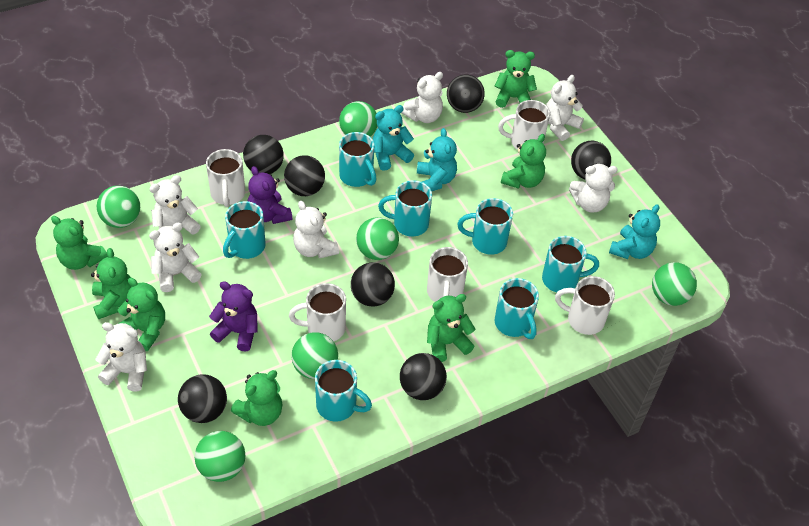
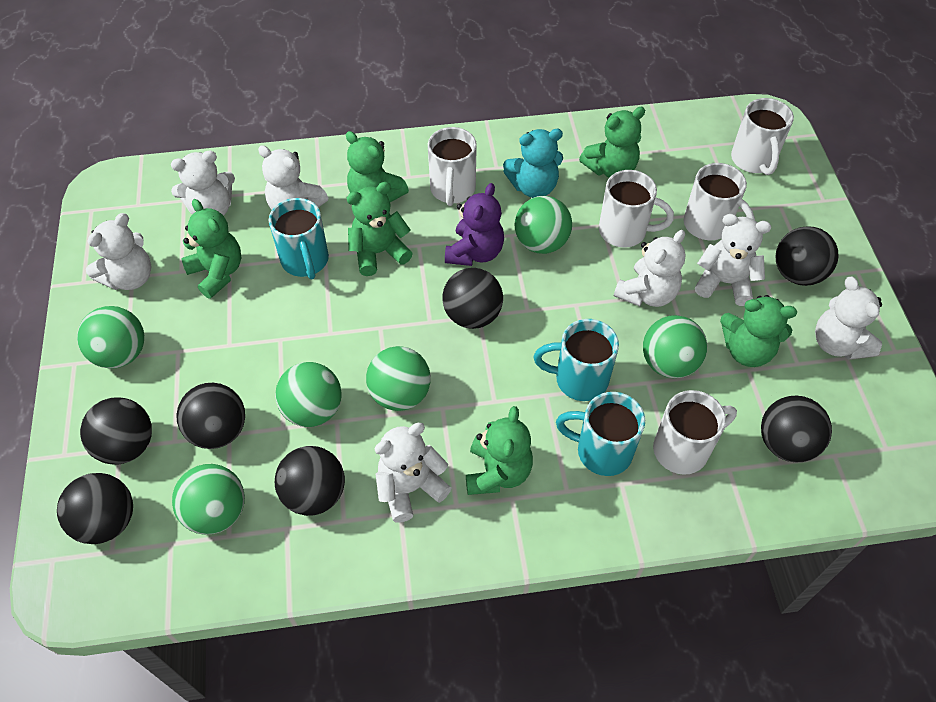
green teddy bear: [51,216,108,270] [91,248,131,319] [118,278,165,351] [231,370,283,426] [427,294,475,362] [495,50,537,108] [501,134,546,189] = 7 -> [181,199,242,299] [346,131,409,202] [347,182,413,276] [466,406,533,495] [579,107,645,178] [720,295,797,367] = 6
purple teddy bear: [209,281,258,351] [248,166,293,224] = 2 -> [445,183,504,266] = 1
turquoise mug: [223,201,266,259] [315,360,372,422] [339,132,376,187] [378,180,432,236] [457,198,513,255] [495,278,539,339] [542,236,599,292] = 7 -> [269,198,329,280] [534,319,619,401] [556,392,645,476] = 3
turquoise teddy bear: [373,105,414,171] [417,128,457,191] [609,204,660,259] = 3 -> [503,129,563,198] = 1

